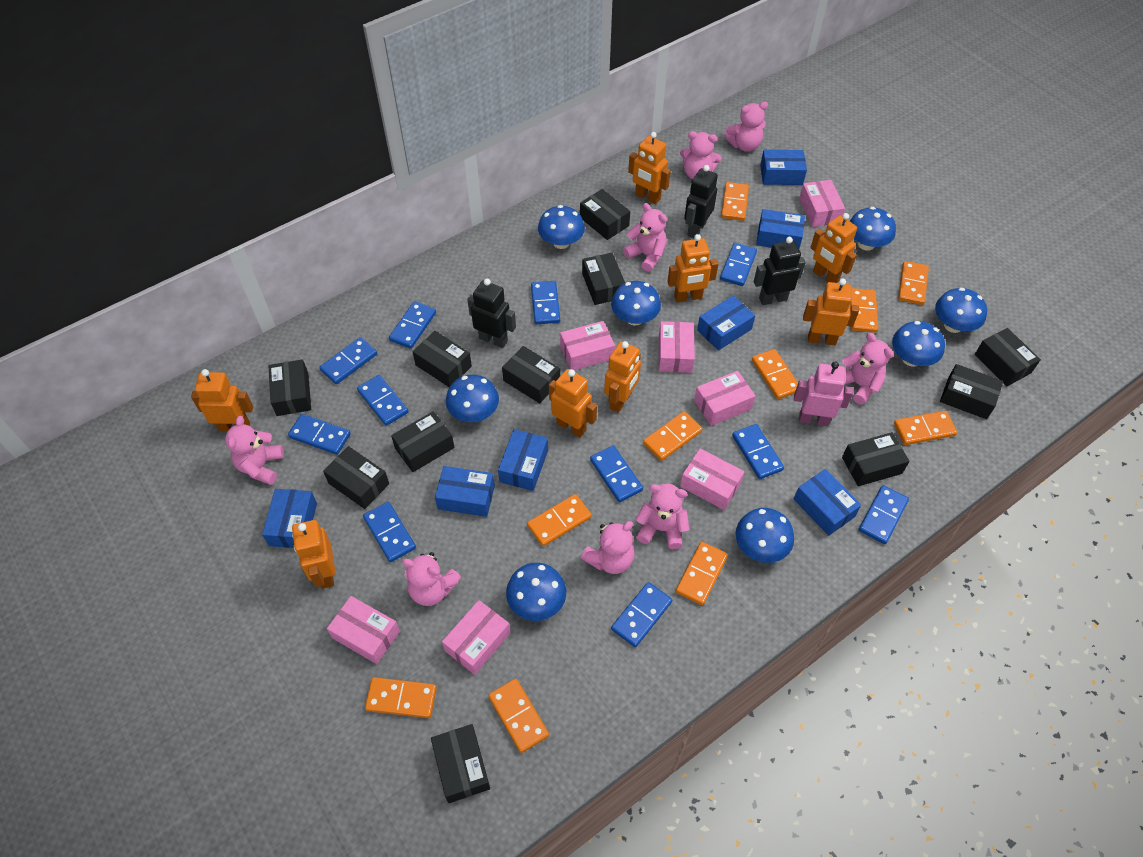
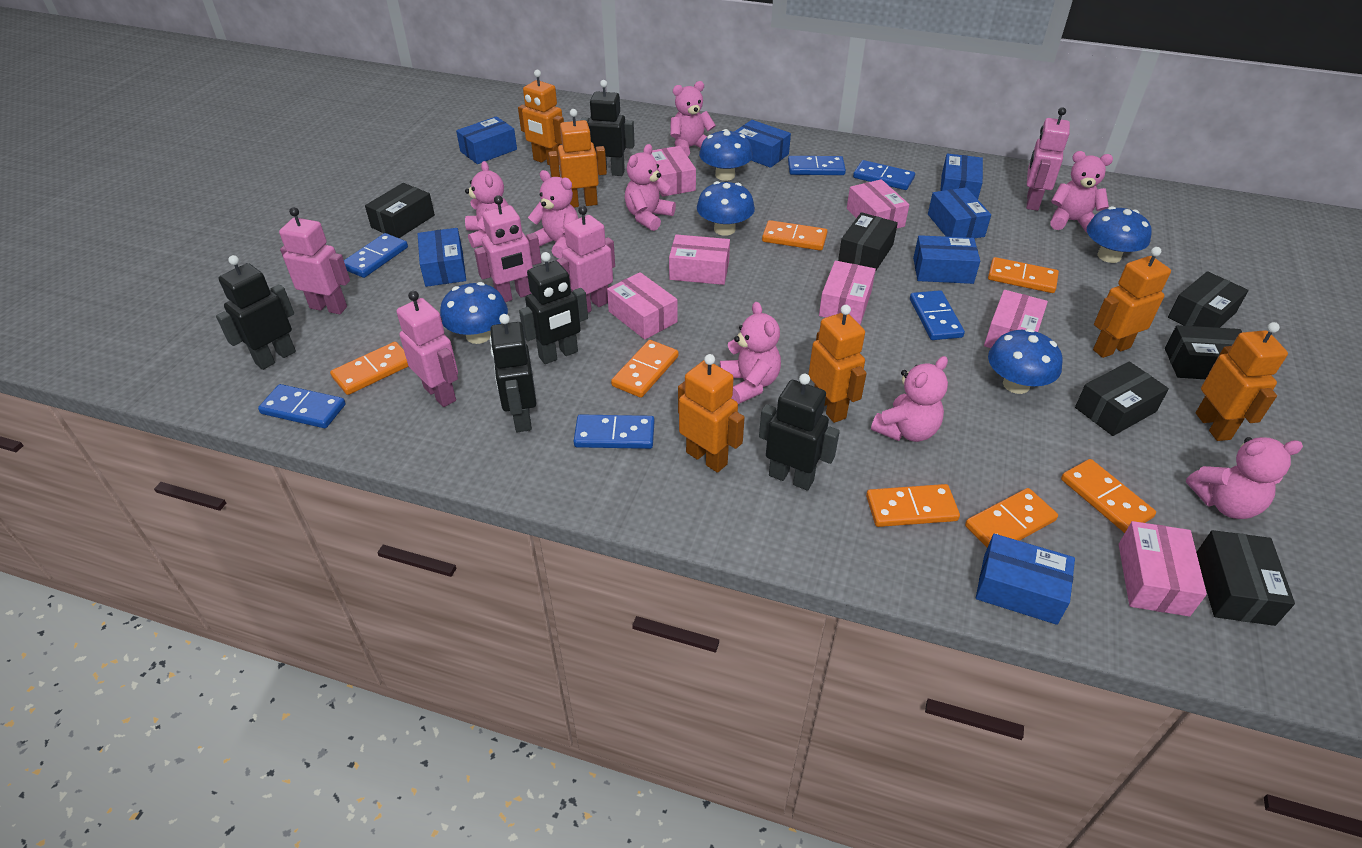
black box: [268,359,311,416] [323,446,389,509] [391,411,455,472] [413,331,472,387] [431,724,490,803] [502,346,560,403] [580,189,630,240] [582,253,625,305] [842,432,910,486] [940,364,1003,419] [975,328,1041,386] = 11 -> [365,183,435,238] [838,212,898,272] [1075,361,1169,436] [1165,325,1242,379] [1168,271,1249,328] [1196,530,1295,626] = 6
black robot: [467,279,516,348] [684,165,718,238] [754,237,806,305] = 3 -> [216,255,296,370] [490,314,537,432] [519,252,588,364] [580,80,635,176] [759,374,840,490] = 5
blue domino: [288,414,351,455] [319,337,377,384] [357,375,409,426] [363,502,416,562] [389,301,436,349] [531,281,560,324] [590,446,643,502] [611,582,672,647] [720,243,757,286] [732,424,784,479] [859,485,909,544] = 11 -> [258,384,346,428] [344,233,408,278] [574,414,654,449] [788,156,846,175] [853,160,915,190] [910,290,965,340] = 6
blue mushroom: [446,375,499,422] [506,563,566,621] [538,205,585,249] [611,281,661,325] [736,508,794,563] [850,207,896,251] [892,321,945,367] [935,288,987,333] = 8 -> [440,282,508,344] [697,181,755,236] [699,129,753,181] [988,329,1063,394] [1087,206,1151,263] = 5
orange domino: [365,677,437,718] [488,679,549,753] [527,494,592,546] [643,411,702,461] [676,542,728,605] [721,182,749,221] [752,349,798,399] [850,288,878,333] [894,411,957,445] [898,261,929,305] = 10 -> [330,342,409,395] [611,340,679,398] [762,220,828,251] [866,484,960,527] [965,488,1058,548] [988,257,1059,293] [1061,459,1156,533] = 7
orange robot: [191,369,253,432] [292,520,335,589] [549,369,597,438] [604,341,641,413] [628,132,671,204] [667,234,718,302] [803,279,859,345] [810,213,857,283] = 8 -> [518,70,564,165] [548,109,607,208] [678,354,745,473] [808,305,867,423] [1093,247,1171,358] [1196,322,1288,441] = 6
pink robot: [794,362,853,426] = 1 -> [279,207,350,314] [396,291,458,407] [474,195,541,302] [556,206,615,313] [1026,107,1070,211] = 5

